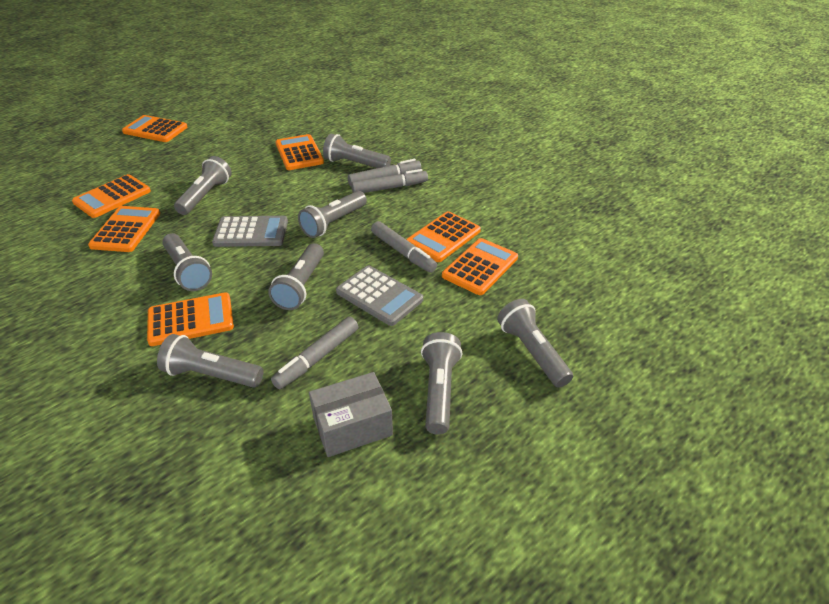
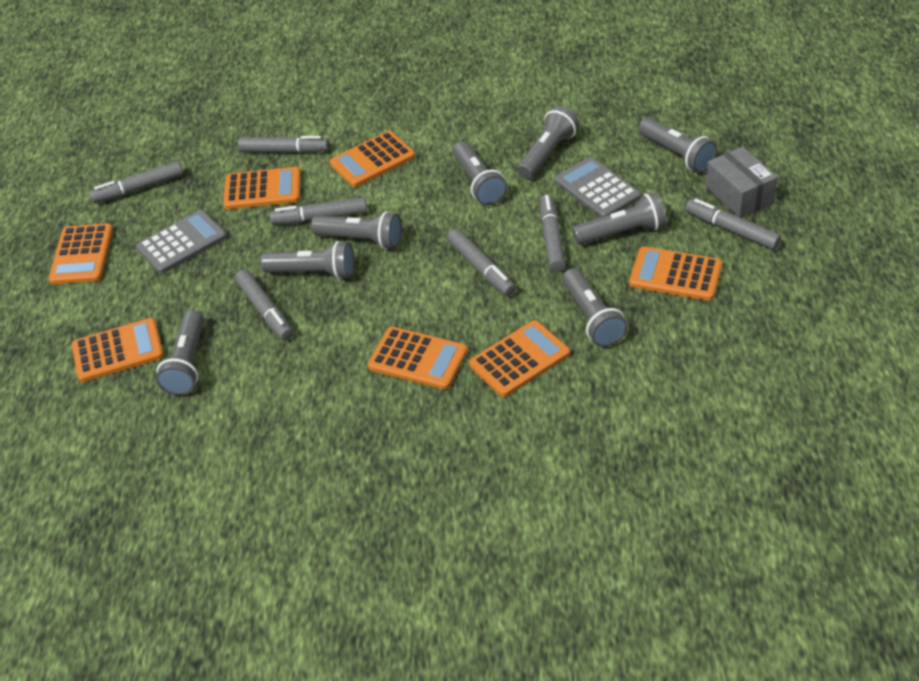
grey marker: [271,317,359,389] [348,159,421,186] [351,169,428,193] [371,221,437,273] = 4 -> [90,161,183,203] [235,269,293,340] [238,136,329,153] [270,197,367,225] [447,229,516,296] [540,194,566,272] [685,198,781,250] = 7

